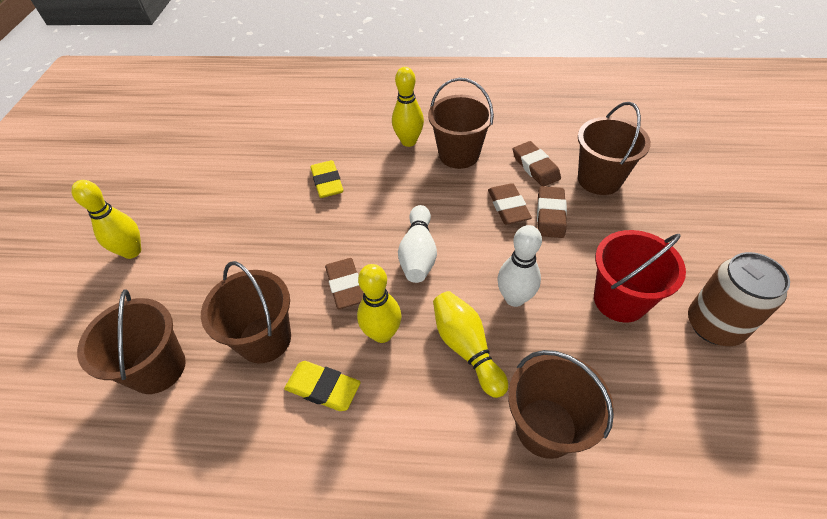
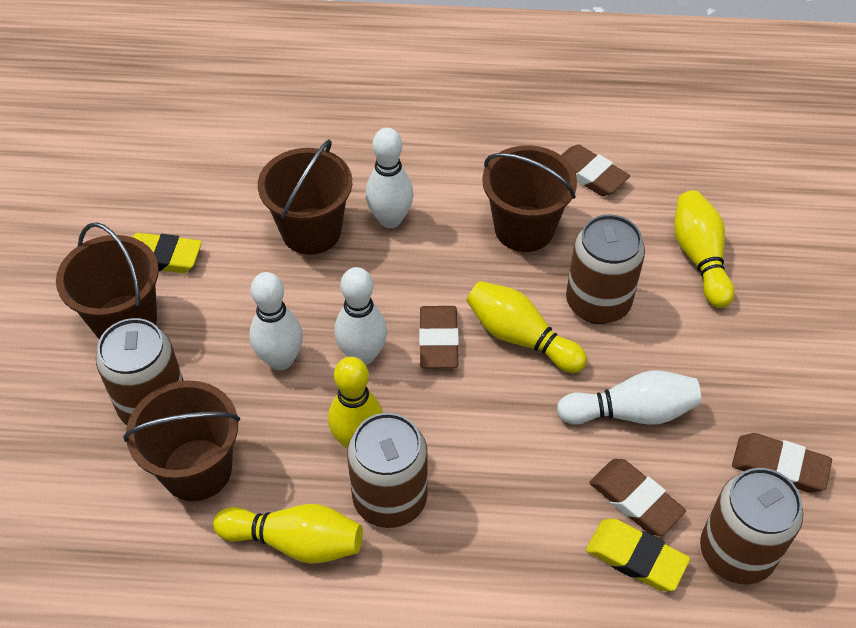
brown bucket: [77,289,186,394] [201,261,291,364] [428,78,494,169] [508,350,614,459] [578,102,651,195] = 5 -> [56,222,159,339] [123,381,240,501] [258,140,352,255] [482,145,577,252] = 4
brown can: [688,252,790,346] = 1 -> [96,318,184,425] [347,413,427,528] [566,214,645,324] [700,468,803,584] = 4
red bucket: [594,230,686,323] = 1 -> none = 0
white bowling pin: [398,205,437,283] [497,225,542,307] = 2 -> [249,272,303,370] [334,267,387,365] [365,128,414,228] [557,370,701,425] = 4

